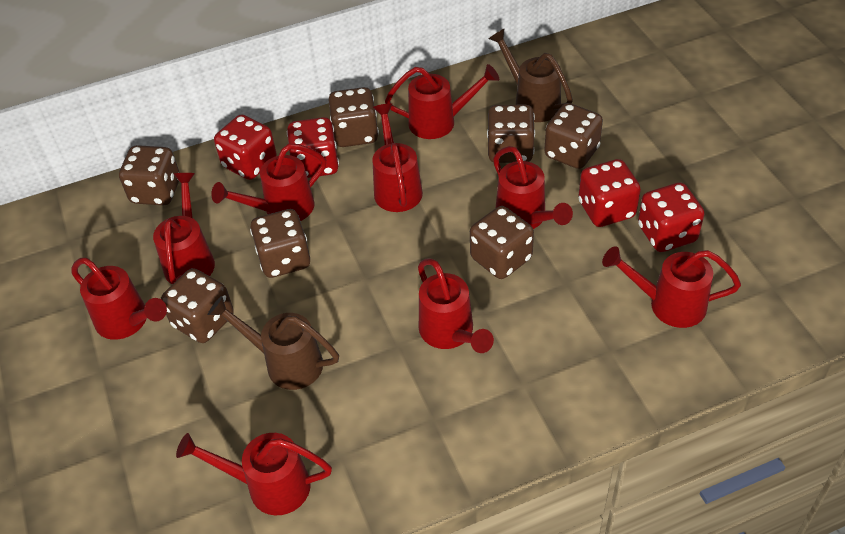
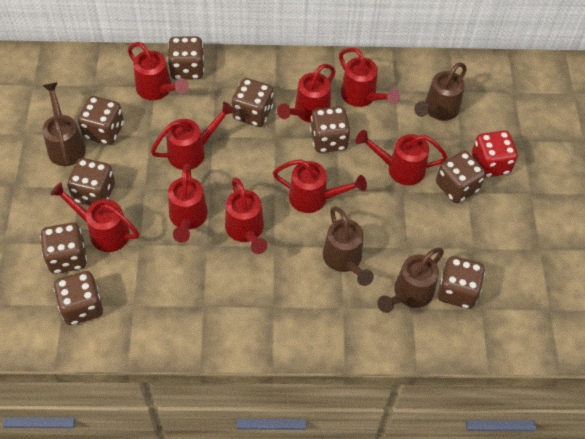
brown dice: [119,145,180,205] [161,268,234,343] [250,209,310,278] [329,87,379,147] [470,206,534,279] [487,105,535,163] [544,103,603,169] = 7 -> [40,223,87,274] [53,271,103,325] [67,158,115,206] [78,96,124,145] [168,36,204,80] [232,78,273,127] [310,106,350,153] [436,151,486,203] [438,256,485,309] = 9
brown watering can: [208,296,339,390] [488,28,573,122] = 2 -> [42,82,86,166] [323,206,374,286] [377,248,444,313] [414,62,467,121] = 4
red dice: [214,115,277,180] [287,117,339,178] [578,159,641,227] [638,182,704,252] = 4 -> [472,130,518,178] = 1

